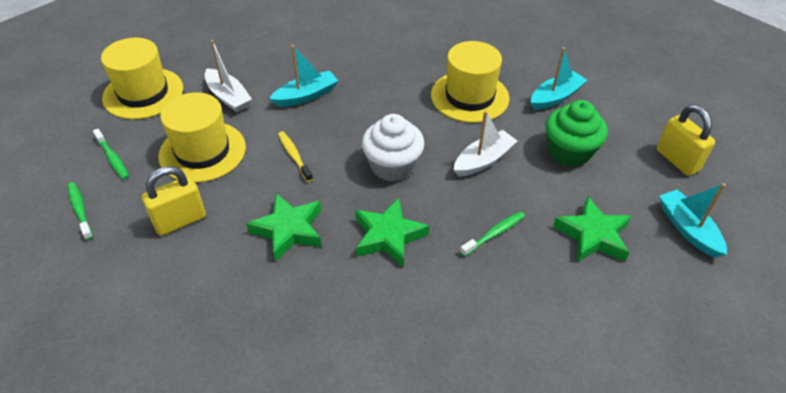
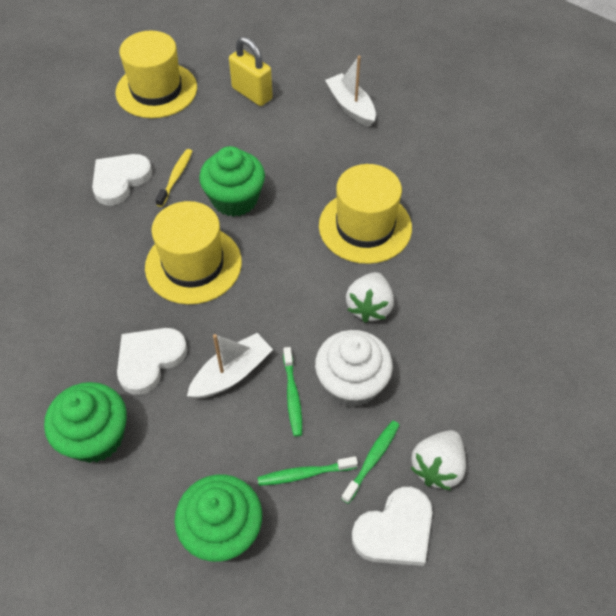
green cupcake: [545,100,608,167] = 1 -> [44,382,127,463] [175,474,262,562] [199,146,265,217] = 3
green star: [246,193,322,262] [355,198,429,267] [553,196,631,262] = 3 -> none = 0
turquoise boat: [269,45,338,107] [531,47,587,110] [659,183,727,258] = 3 -> none = 0
white heart: none = 0 -> [92,154,152,206] [117,328,187,395] [352,487,432,566] = 3
white strawberry: none = 0 -> [346,272,394,323] [411,430,466,490] = 2
yellow padlock: [142,166,206,236] [657,105,715,176] = 2 -> [229,37,273,106] = 1

